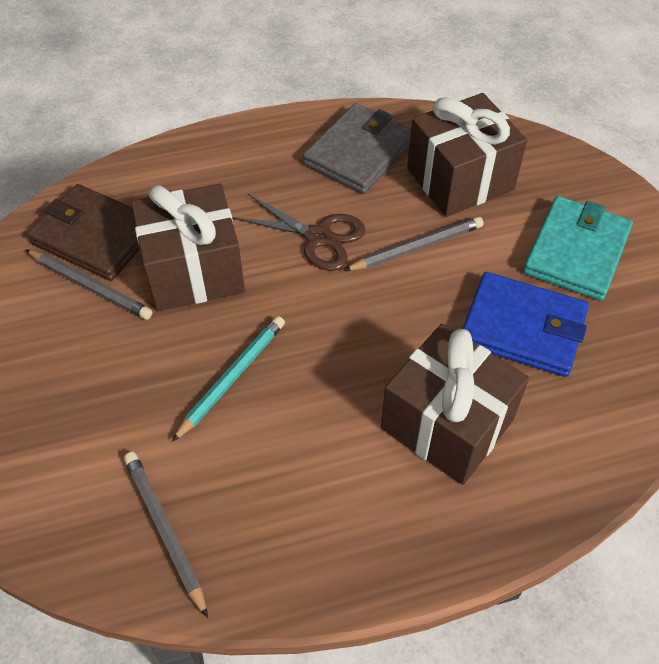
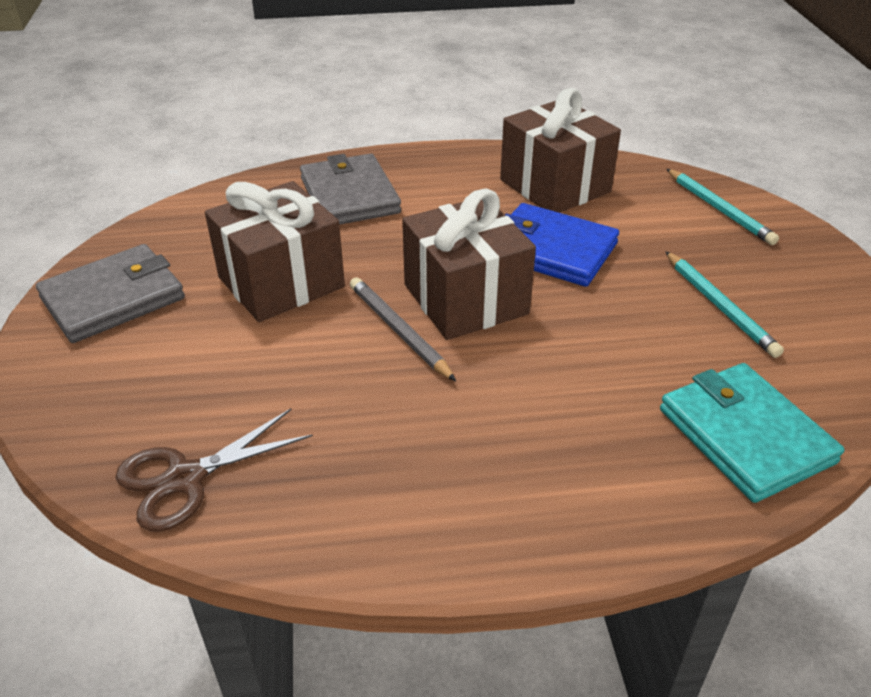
brown wallet: [28,184,140,281] = 1 -> none = 0
grey pencil: [26,250,152,320] [124,452,208,618] [343,217,484,271] = 3 -> [350,277,456,381] = 1
grey wallet: [303,103,411,194] = 1 -> [36,244,185,343] [300,153,401,225] = 2
turquoise pencil: [172,316,285,442] = 1 -> [665,251,784,358] [667,169,779,245] = 2

